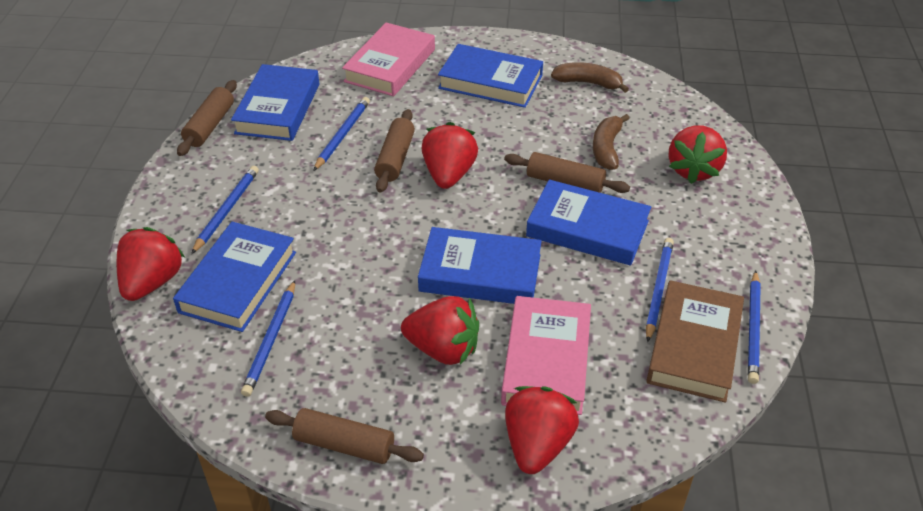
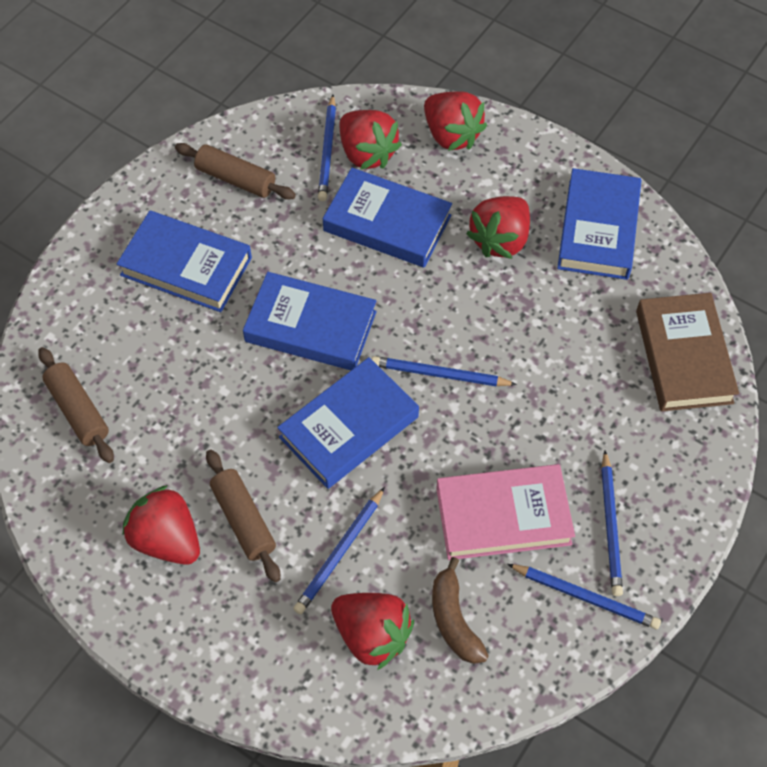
brown banana: [551,62,629,93] [593,114,630,170] = 2 -> [432,557,489,664] = 1
brown rolling pin: [177,80,237,156] [265,408,424,464] [374,109,415,193] [504,152,630,193] = 4 -> [38,347,114,463] [175,143,296,200] [206,449,280,582] = 3
pink book: [342,23,435,96] [501,296,591,415] = 2 -> [436,464,575,560] = 1

